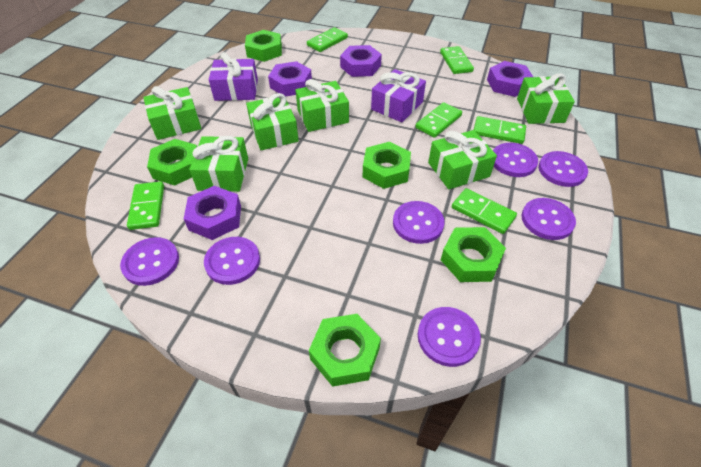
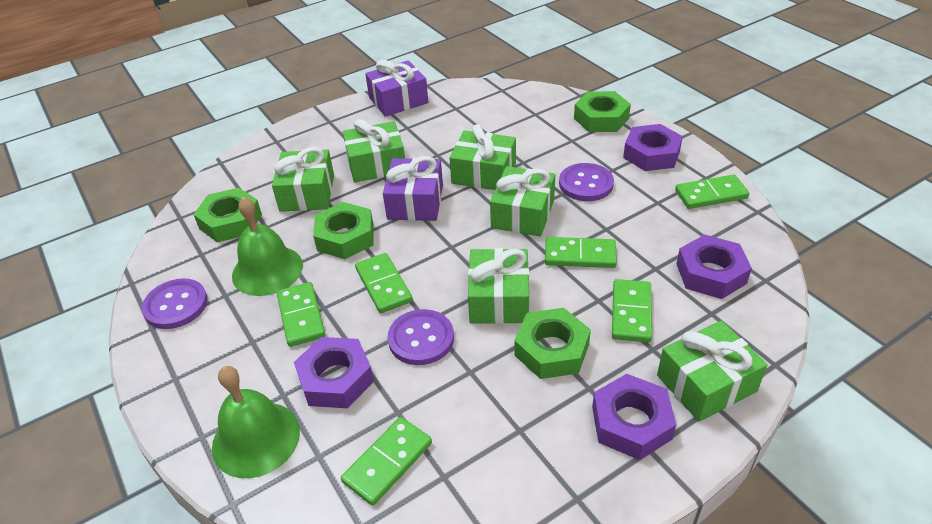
green bell: none = 0 -> [212,366,300,478] [232,197,303,296] = 2
green nut: [147,139,197,186] [245,30,282,62] [309,314,381,387] [363,142,411,189] [441,227,506,282] = 5 -> [193,188,262,242] [313,202,374,259] [514,308,591,379] [574,91,631,132] = 4
purple button: [120,237,179,286] [204,237,260,285] [393,201,445,244] [418,307,481,367] [493,143,538,177] [522,198,576,240] [538,151,588,187] = 7 -> [142,278,208,329] [387,309,454,365] [559,163,614,201] = 3

